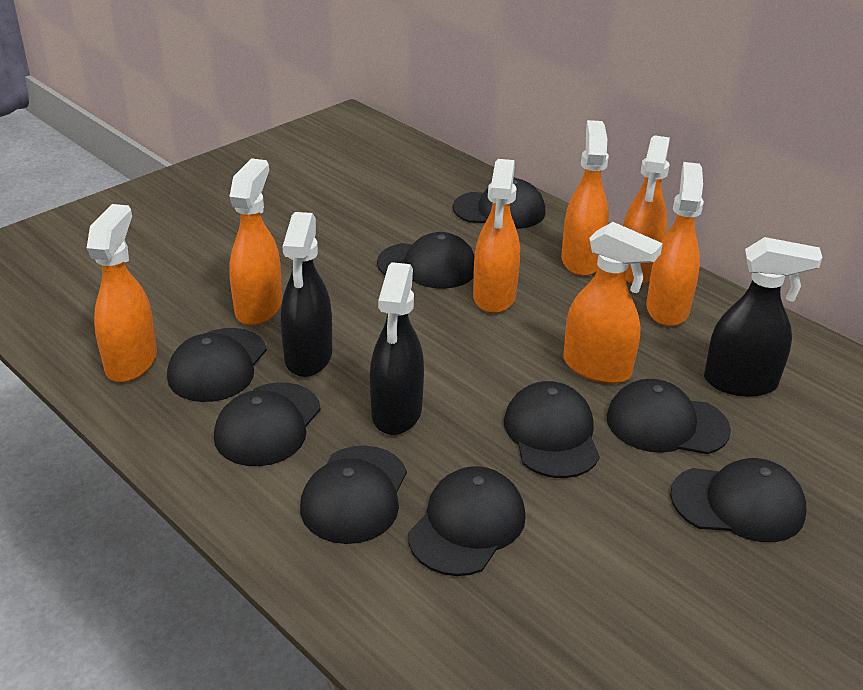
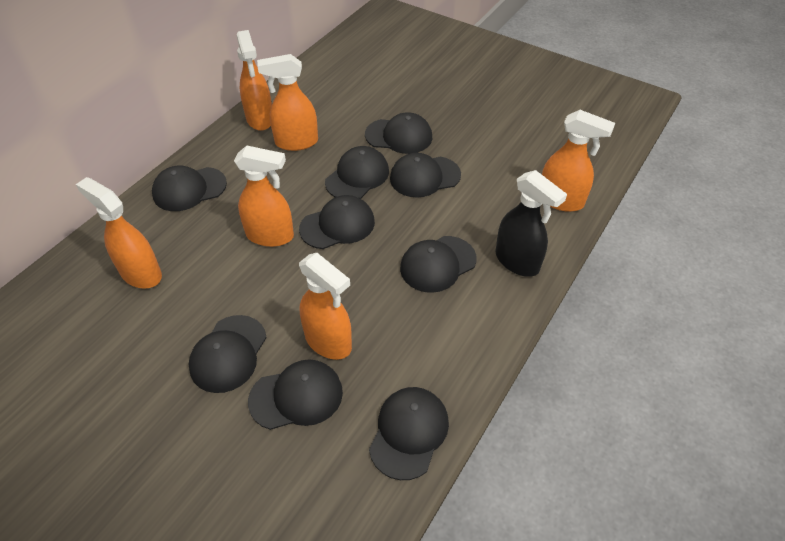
black spray bottle: [281,212,332,377] [370,262,424,435] [704,237,822,397] = 3 -> [496,170,567,277] = 1
orange spray bottle: [87,204,157,382] [229,158,282,326] [473,159,520,313] [561,120,609,276] [563,222,663,384] [623,135,670,284] [646,162,704,327] = 7 -> [76,177,162,289] [234,145,294,247] [237,30,272,131] [257,54,318,151] [299,253,352,360] [542,110,615,212] = 6

